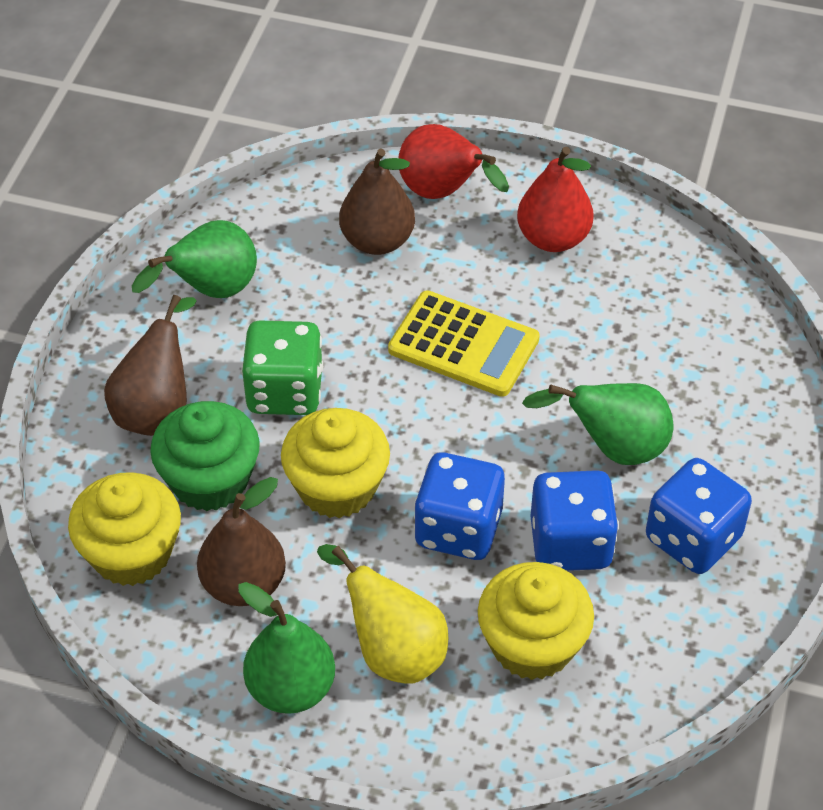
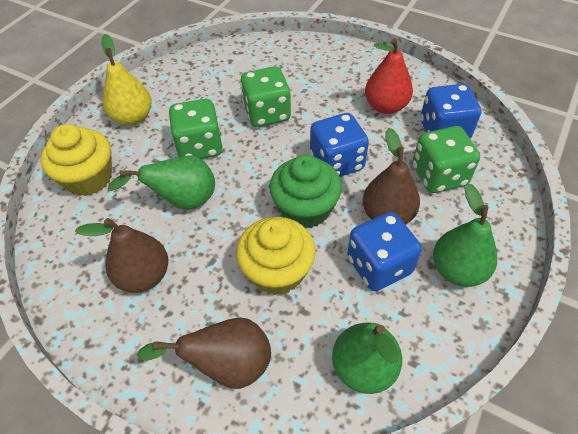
green dice: [241,320,323,415] = 1 -> [168,99,222,159] [240,66,291,127] [413,126,480,193] = 3
red pear: [398,124,509,199] [517,147,594,252] = 2 -> [365,38,413,114] = 1
yellow calculator: [388,290,540,397] = 1 -> none = 0
yellow cupcake: [68,472,181,586] [281,408,390,518] [478,562,594,680] = 3 -> [40,124,112,196] [236,217,316,295] = 2

